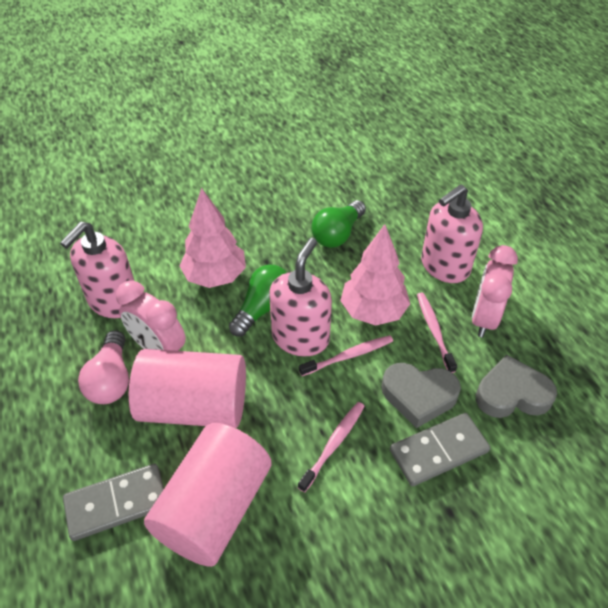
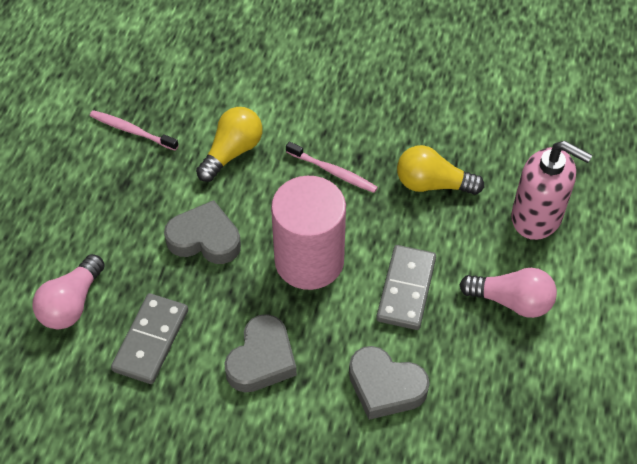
green light bulb: [229,264,287,336] [312,200,366,248] = 2 -> none = 0
grey heart: [382,363,461,428] [476,354,557,418] = 2 -> [164,200,241,264] [224,314,297,393] [349,346,430,420] = 3
pink clock: [116,281,186,351] [472,245,518,337] = 2 -> none = 0
pink cylinder: [129,349,246,428] [144,423,272,567] = 2 -> [271,176,346,290] = 1
pink light bulb: [78,330,129,404] = 1 -> [33,254,105,329] [459,268,557,318] = 2
pink soap dispenser: [60,222,134,318] [269,238,332,357] [421,184,483,283] = 3 -> [511,141,592,240] = 1
pink toothbrush: [298,402,365,493] [299,335,393,376] [417,293,457,373] = 3 -> [90,110,179,151] [286,142,378,193] = 2
pink tree: [180,188,246,288] [340,224,410,326] = 2 -> none = 0
yellow light bulb: none = 0 -> [196,107,263,182] [397,145,484,195] = 2

